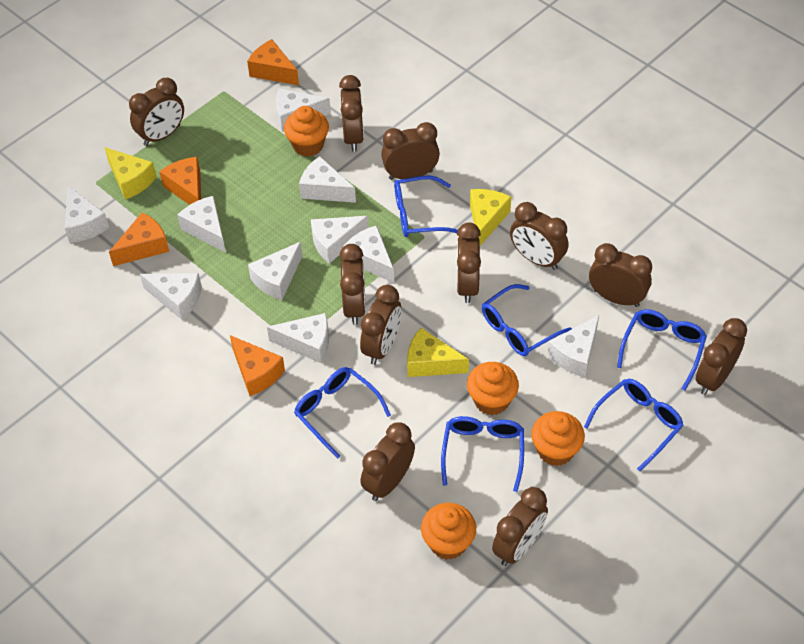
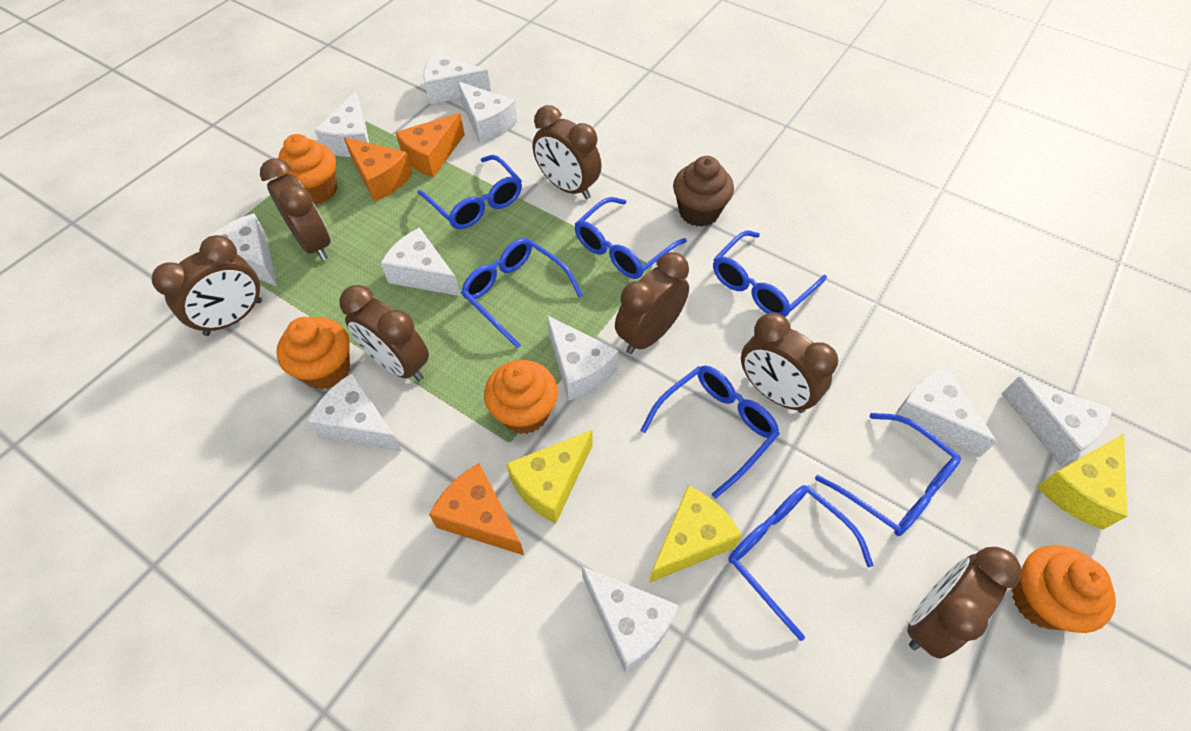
blue glasses: [294,367,391,459] [394,176,458,237] [441,416,524,492] [482,284,572,356] [584,379,684,471] [617,309,707,390] = 6 -> [417,155,522,229] [461,238,583,349] [575,197,687,279] [641,365,780,499] [713,231,827,317] [729,485,873,641] [815,413,961,536] = 7
brown clock: [129,78,184,146] [339,75,364,152] [339,244,366,325] [360,285,401,365] [360,422,415,501] [381,122,440,180] [457,222,481,303] [492,487,548,566] [510,202,568,270] [589,243,652,307] [696,318,747,395] = 11 -> [152,235,262,336] [260,158,331,261] [339,285,429,381] [533,105,602,199] [615,252,689,354] [741,313,838,413] [907,547,1022,659] = 7
brown cupcake: none = 0 -> [673,156,734,227] = 1
orange cheese: [109,212,169,266] [159,157,201,205] [230,335,285,396] [247,39,299,85] = 4 -> [344,137,413,202] [395,113,465,178] [429,463,524,555] = 3

